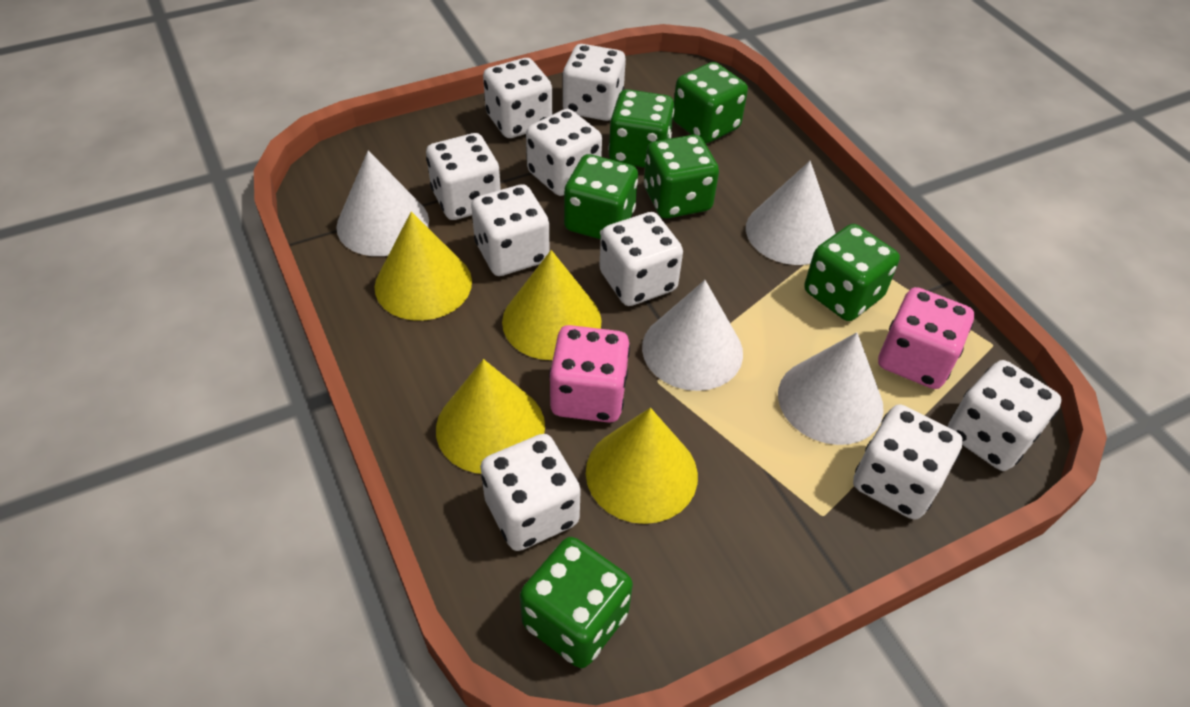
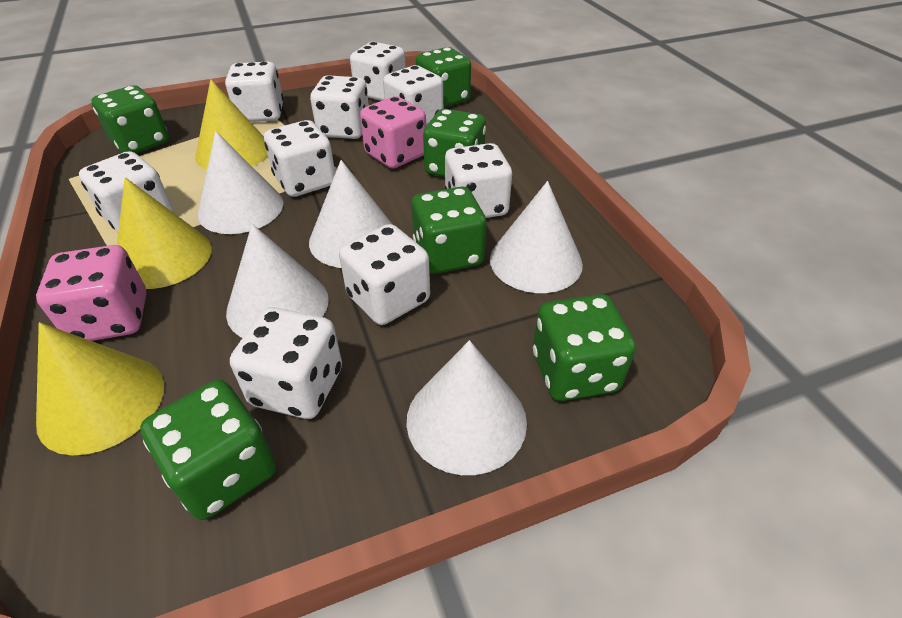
white cone: [336,151,429,256] [642,280,743,391] [746,161,836,265] [778,332,884,445] = 4 -> [198,131,283,234] [226,224,329,338] [309,160,393,268] [406,340,527,475] [490,181,583,293] = 5
yellow cone: [375,211,472,321] [436,359,545,474] [502,250,602,360] [586,408,698,524] = 4 -> [36,322,164,456] [117,177,212,289] [195,79,268,170] = 3

